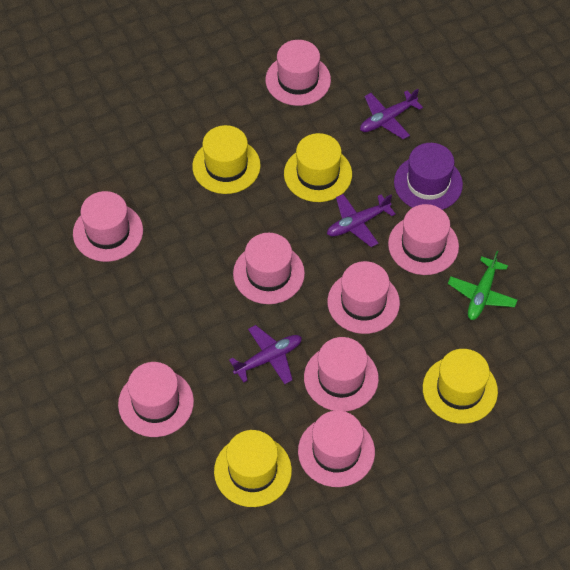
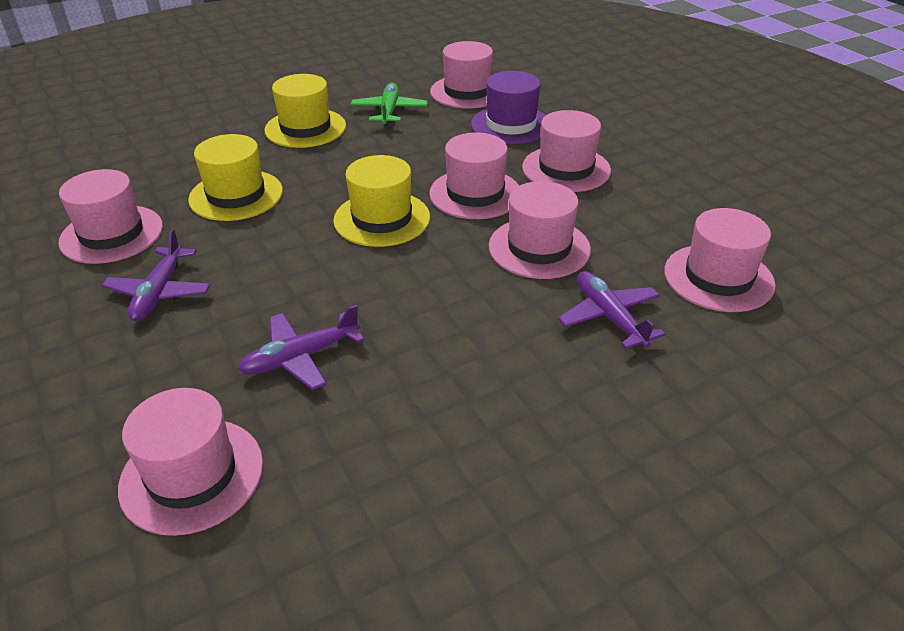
pink hat: [73,191,143,262] [118,362,194,437] [233,233,305,304] [265,40,331,106] [298,410,375,487] [304,337,379,412] [327,261,400,334] [388,204,459,275] = 8 -> [58,169,163,264] [118,388,263,536] [429,133,519,219] [430,41,493,109] [489,181,591,279] [522,110,611,192] [664,208,776,312] = 7
yellow hat: [192,125,261,194] [214,430,292,507] [284,133,352,202] [423,349,498,424] = 4 -> [188,134,283,221] [264,74,346,148] [333,155,430,247] = 3

